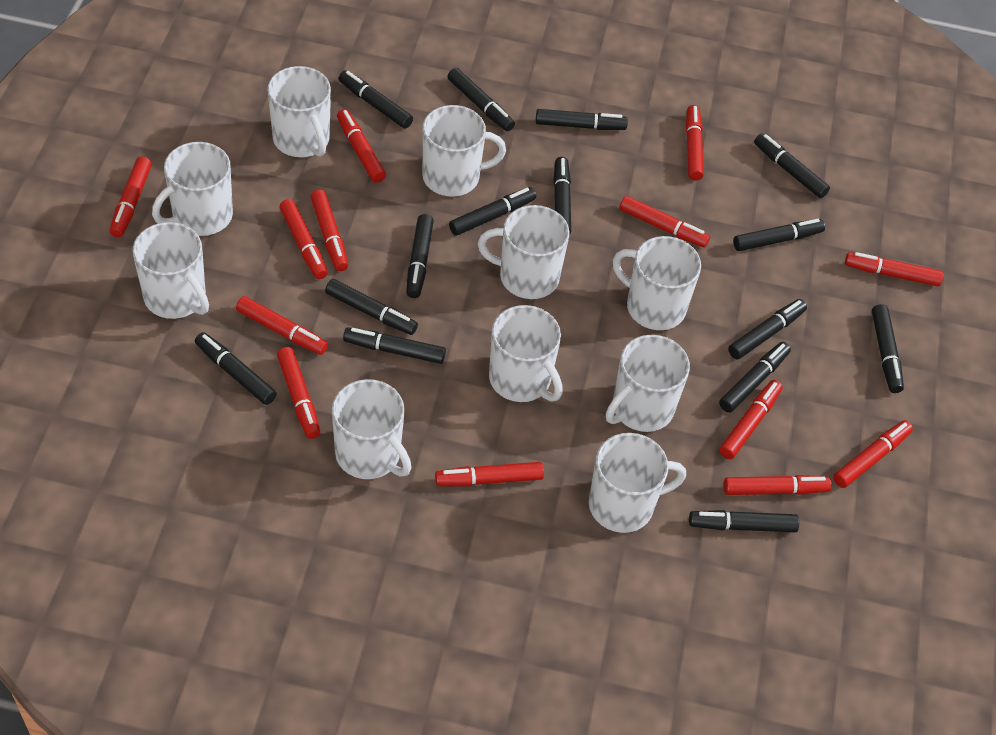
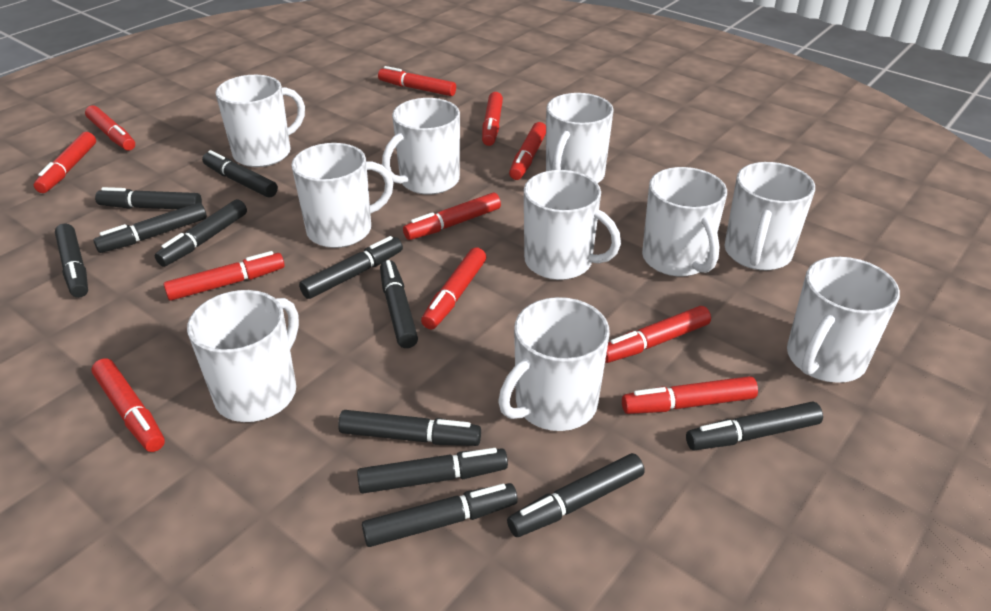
black marker: [195,332,277,405] [325,279,418,335] [338,71,413,129] [343,327,446,364] [406,214,434,298] [447,68,515,131] [449,187,536,236] [536,109,628,130] [553,157,571,235] [689,510,799,532] [719,342,791,413] [728,299,807,359] [733,219,825,251] [754,133,830,198] [872,304,904,393] = 15 -> [55,223,88,298] [93,203,207,253] [95,187,202,209] [155,199,247,267] [202,150,278,197] [299,236,403,299] [338,410,481,446] [357,448,508,494] [362,483,518,547] [380,260,418,348] [507,453,645,537] [686,401,823,450] = 12
red marker: [110,156,152,237] [236,296,328,355] [277,347,321,439] [279,199,328,279] [311,190,348,271] [337,109,386,183] [435,462,544,486] [619,196,710,248] [686,105,704,181] [719,380,783,459] [723,475,831,495] [833,420,913,488] [845,252,944,286] = 13 -> [34,132,96,193] [85,105,135,151] [91,358,165,452] [163,251,285,301] [378,66,456,96] [403,193,501,240] [421,247,486,329] [482,92,503,146] [509,122,546,180] [605,306,711,363] [622,376,758,414] = 11

